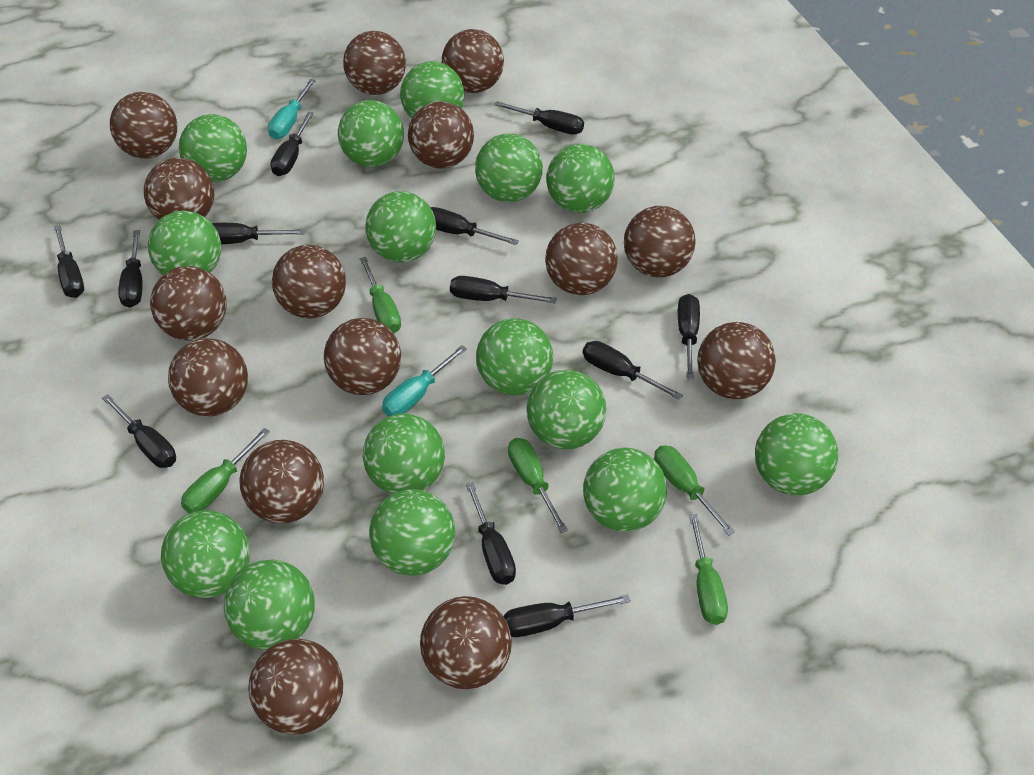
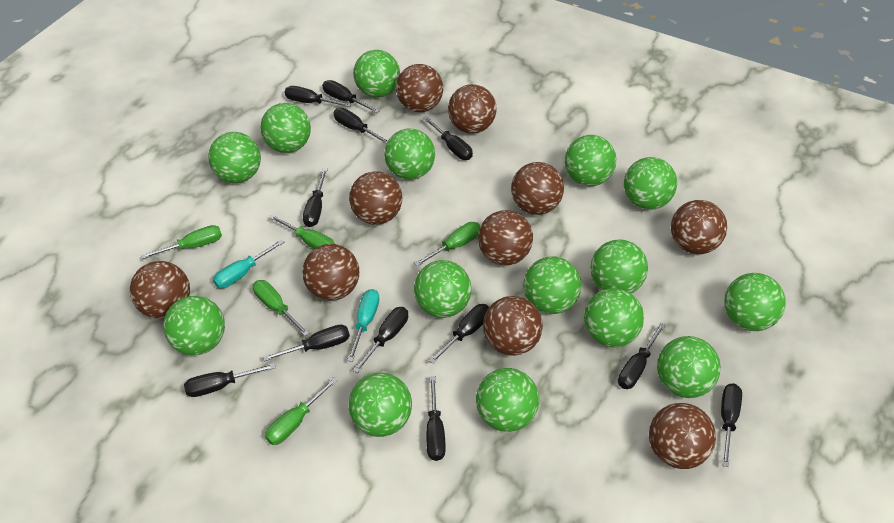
brown ball: [110,92,177,159] [144,158,214,220] [150,266,227,341] [168,338,248,417] [239,440,324,523] [248,639,343,735] [272,245,346,318] [324,318,401,395] [343,31,406,95] [408,102,474,168] [420,596,512,689] [442,29,504,93] [545,223,618,295] [624,206,696,278] [697,322,776,399] = 15 -> [130,261,190,319] [302,244,359,301] [349,171,402,225] [396,64,443,112] [448,84,496,134] [478,210,533,266] [483,296,543,356] [511,162,564,215] [649,403,716,469] [671,200,727,254] = 10

